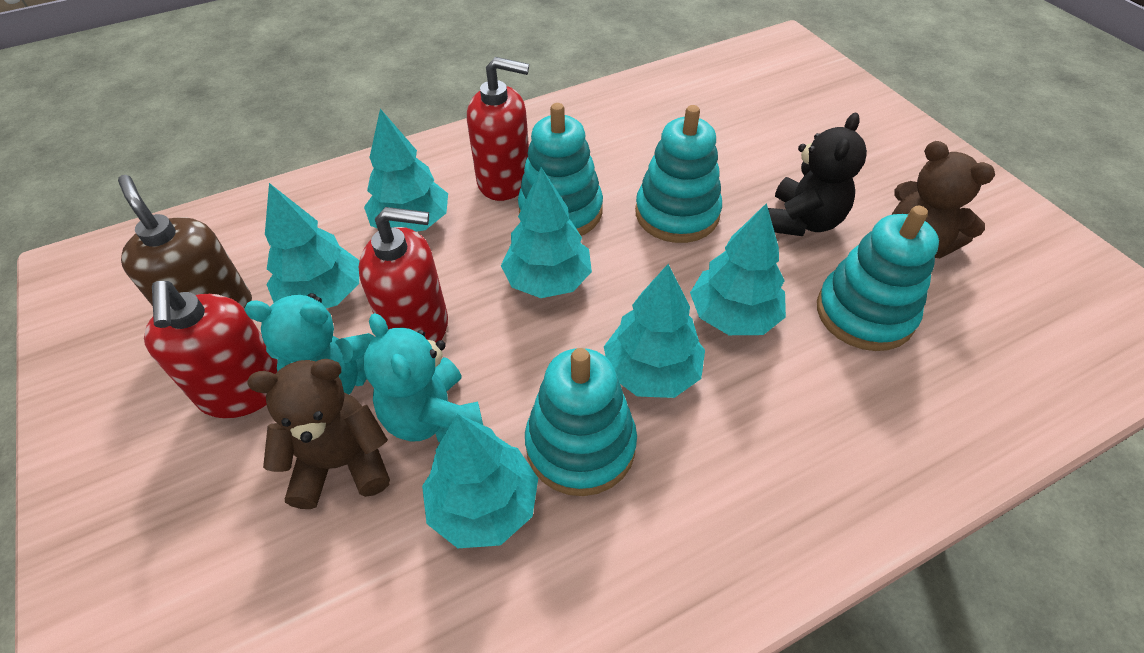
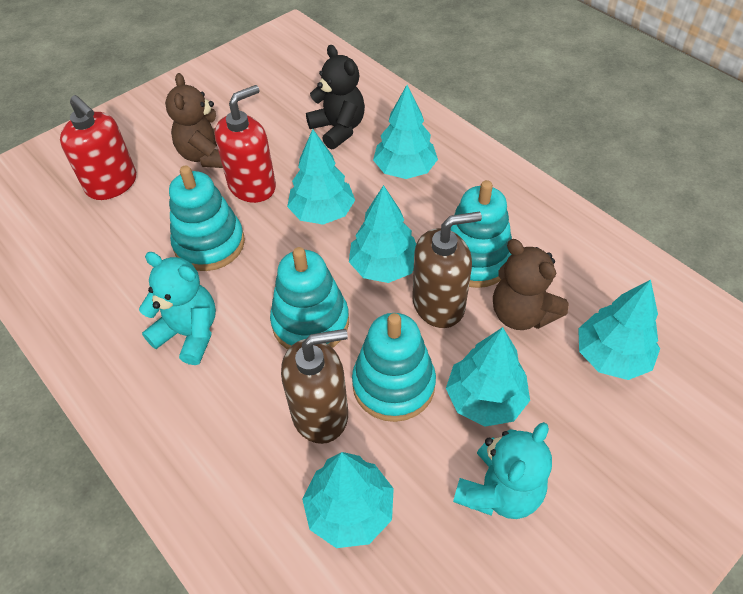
brown soap dispenser: [118,175,252,309] = 1 -> [281,329,348,444] [412,212,482,328] = 2
red soap dispenser: [144,281,278,418] [359,207,448,343] [467,57,529,201] = 3 -> [60,95,136,200] [215,85,276,203] = 2

